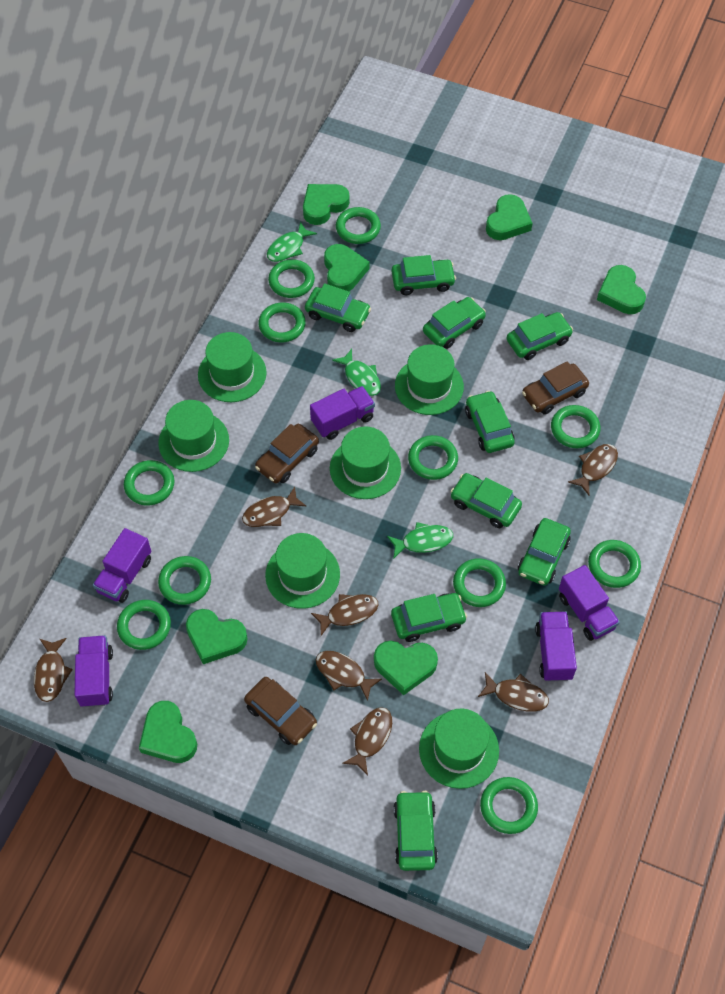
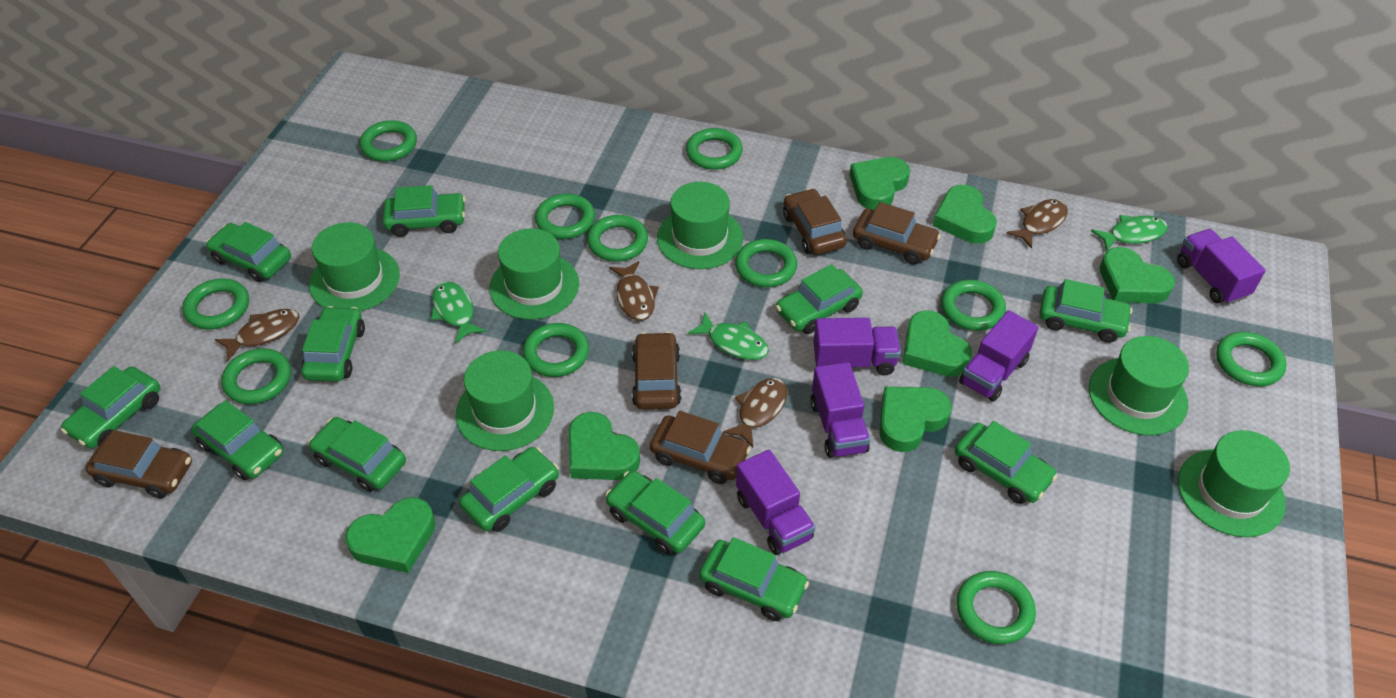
brown car: [244,677,317,745] [255,424,319,483] [522,361,589,415] = 3 -> [85,430,192,499] [632,332,681,409] [650,411,751,484] [783,188,847,255] [853,202,941,265] = 5
brown fish: [34,638,73,702] [242,486,306,527] [311,594,379,636] [315,651,382,701] [342,707,392,775] [478,672,549,712] [568,444,618,495] = 7 -> [215,309,299,362] [609,261,659,321] [723,378,787,447] [1006,199,1068,249] = 4
green car: [305,283,371,332] [391,593,467,642] [392,255,456,295] [394,791,438,871] [423,297,486,349] [450,473,522,528] [465,391,515,453] [506,312,573,360] [518,518,571,586] = 9 -> [61,366,160,449] [191,400,284,480] [206,222,291,282] [301,306,365,382] [309,417,406,492] [383,185,466,237] [459,447,559,532] [605,471,705,555] [699,537,809,621] [776,264,863,334] [955,421,1057,504] [1039,279,1133,343] = 12

